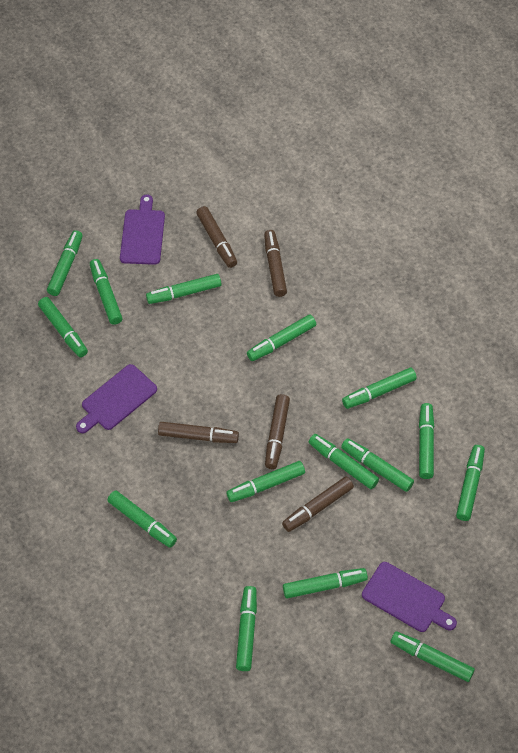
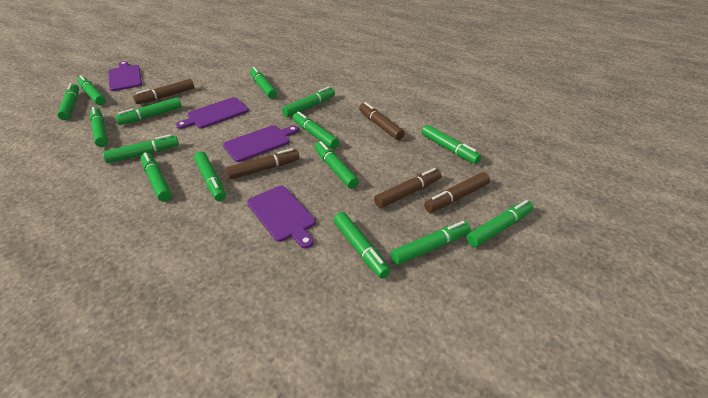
purple cutting board: [76,364,157,433] [120,194,165,265] [362,562,457,632] = 3 -> [109,61,142,91] [176,97,249,129] [223,126,299,162] [247,186,316,248] = 4

